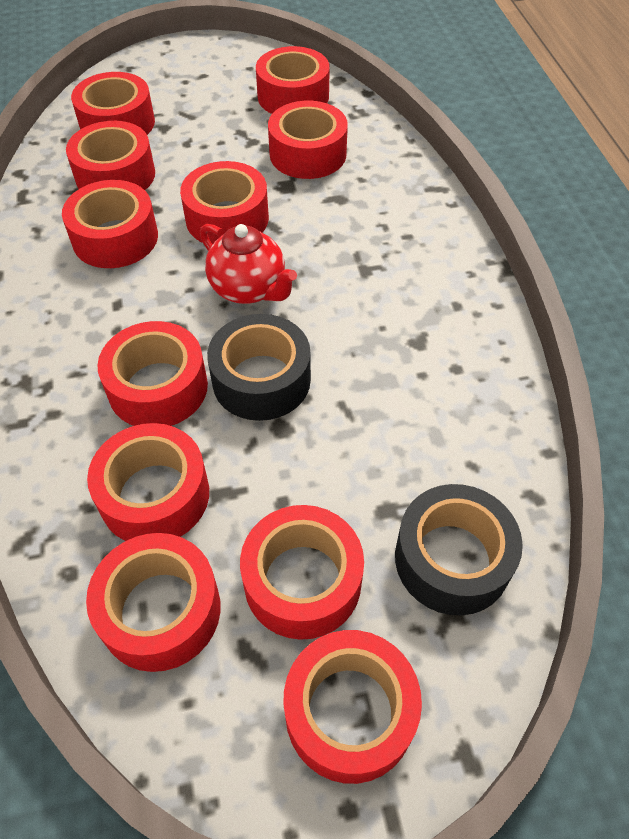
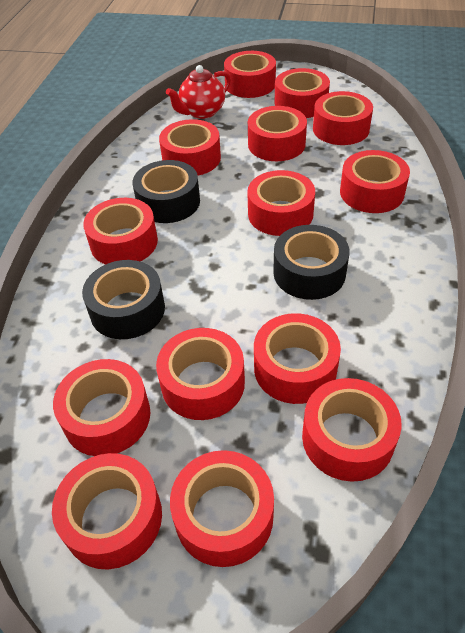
black tape: [207,314,311,421] [395,484,523,616] = 2 -> [82,260,165,339] [132,160,200,223] [273,225,349,300] = 3
red tape: [62,180,158,268] [66,121,155,190] [71,72,155,135] [86,533,220,672] [87,423,209,541] [97,321,208,426] [180,161,269,244] [240,505,364,640] [256,46,330,114] [268,101,348,179] [283,630,422,784] = 11 -> [52,453,162,569] [53,359,150,456] [83,198,158,264] [156,328,245,420] [159,119,221,176] [170,450,274,567] [224,51,276,98] [247,170,315,236] [248,106,307,161] [254,313,341,404] [275,68,330,118] [302,378,402,482] [313,91,373,145] [340,150,410,213] = 14

